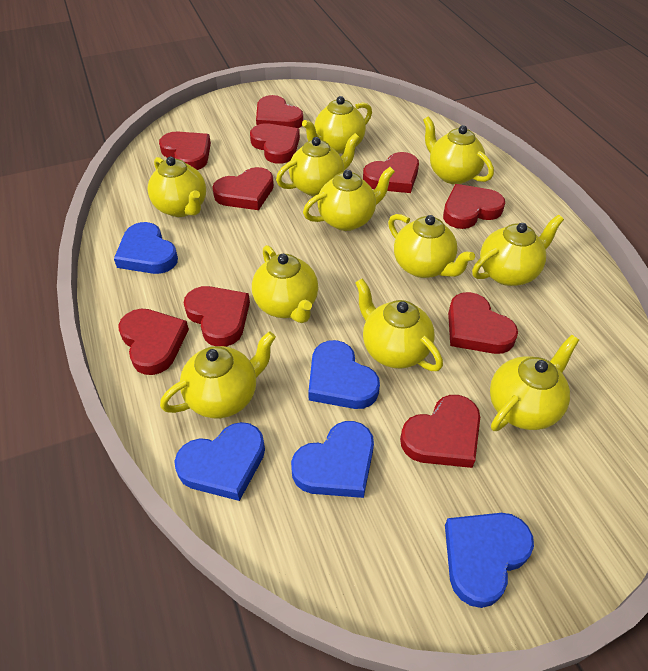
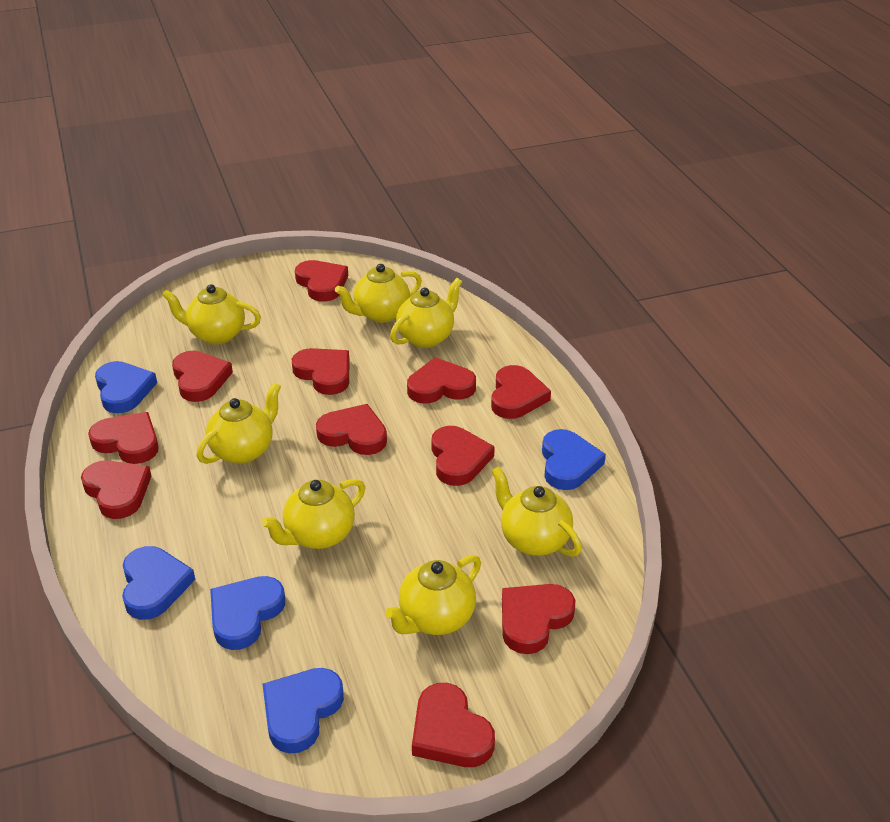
red heart: [118,309,189,375] [159,131,211,170] [184,286,250,347] [212,167,274,210] [250,123,300,164] [256,95,303,128] [363,152,419,193] [400,395,480,468] [443,184,505,229] [448,292,518,354] = 10 -> [81,460,151,519] [88,412,159,464] [172,351,233,402] [291,348,349,395] [295,260,348,302] [316,404,387,455] [407,357,476,403] [412,683,495,767] [431,426,495,486] [491,365,551,419] [502,584,575,654] = 11
yellow teapot: [148,156,206,217] [160,331,276,418] [252,245,318,323] [276,133,360,196] [302,96,372,154] [303,167,395,231] [355,278,443,371] [388,214,475,278] [423,116,494,184] [472,215,564,286] [490,335,579,431] = 11 -> [162,284,261,344] [197,382,281,464] [261,479,365,549] [335,264,422,323] [385,555,481,635] [390,278,462,348] [491,466,582,557] = 7

